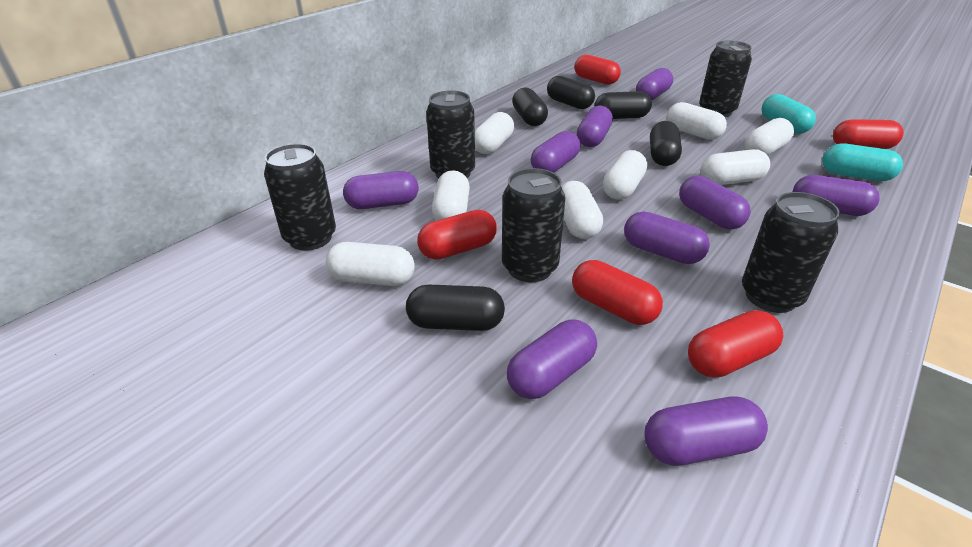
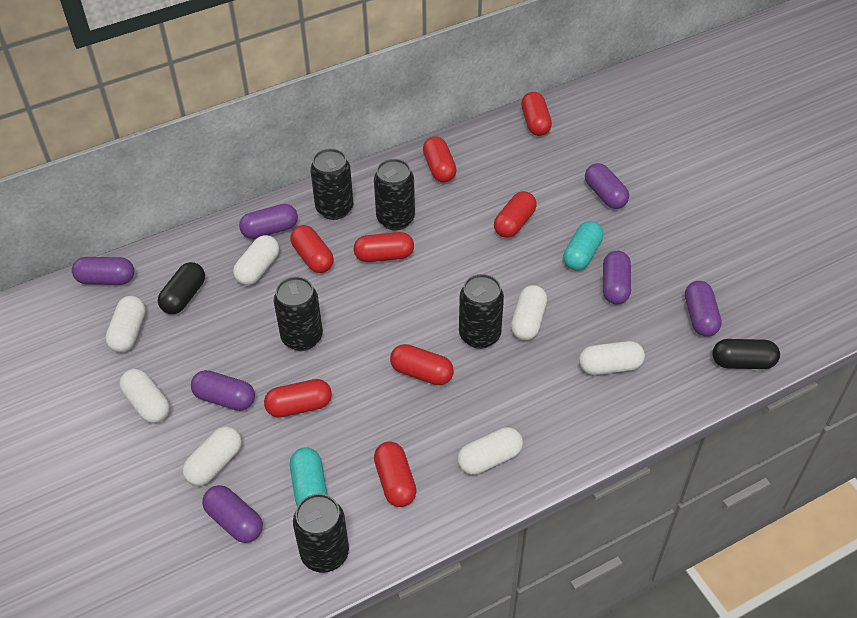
black capsule: [406,285,505,331] [512,87,548,126] [547,76,595,109] [594,91,652,119] [650,121,682,166] = 5 -> [158,262,205,314] [712,339,780,369] = 2
purple capsule: [343,171,418,209] [507,320,597,399] [531,131,580,173] [577,106,613,147] [624,212,710,264] [636,68,673,100] [644,397,768,466] [679,176,751,230] [793,175,880,216] = 9 -> [72,257,134,285] [191,370,255,411] [202,485,263,543] [239,204,298,239] [585,163,629,209] [603,251,631,304] [685,281,722,337] = 7
red capsule: [417,210,497,260] [572,260,663,325] [574,55,621,85] [688,310,783,378] [833,119,904,149] = 5 -> [264,379,332,418] [290,225,334,273] [354,232,414,262] [374,442,416,507] [390,344,454,385] [423,136,457,183] [494,191,537,238] [521,92,552,136] = 8
white capsule: [326,242,415,286] [432,170,470,221] [475,112,514,154] [561,181,603,239] [603,150,647,200] [667,102,727,140] [701,149,770,185] [745,118,794,155] = 8 -> [105,296,146,352] [119,369,170,423] [183,427,242,486] [233,235,279,285] [458,427,523,475] [511,285,547,340] [579,341,645,375] = 7

